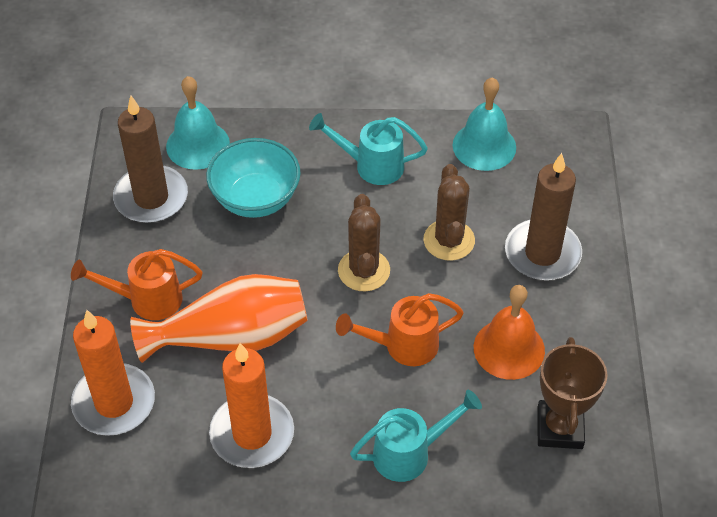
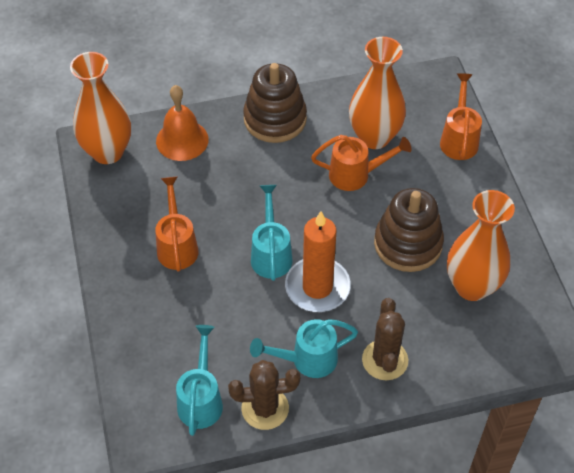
brown candle: [113,96,188,223] [505,153,582,281] = 2 -> none = 0
brown stacking toy: none = 0 -> [243,63,307,143] [374,188,444,272] = 2
brown trophy: [537,337,608,449] = 1 -> none = 0
orange candle: [71,310,155,436] [209,343,294,468] = 2 -> [285,211,351,312] = 1
orange vase: [130,274,308,363] = 1 -> [70,52,131,164] [349,37,406,149] [447,190,515,301] = 3
orange watering can: [71,249,203,320] [336,293,464,366] = 2 -> [155,177,199,272] [311,135,412,191] [440,73,482,160] = 3
turquoise bell: [166,76,230,170] [453,77,516,171] = 2 -> none = 0
turquoise bowl: [206,138,301,218] = 1 -> none = 0
turquoise watering can: [309,113,428,185] [350,390,482,482] = 2 -> [176,325,223,436] [250,319,358,378] [251,185,292,281] = 3

